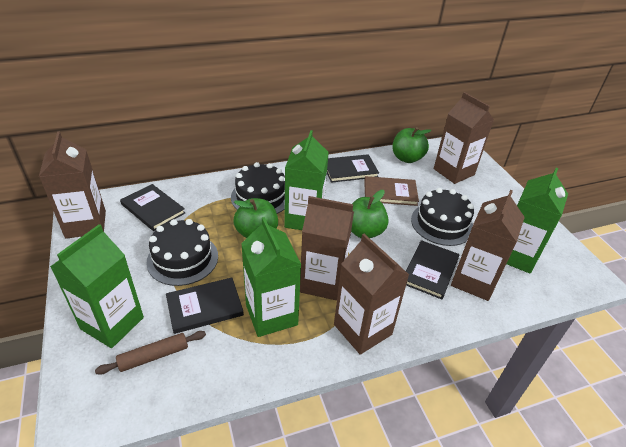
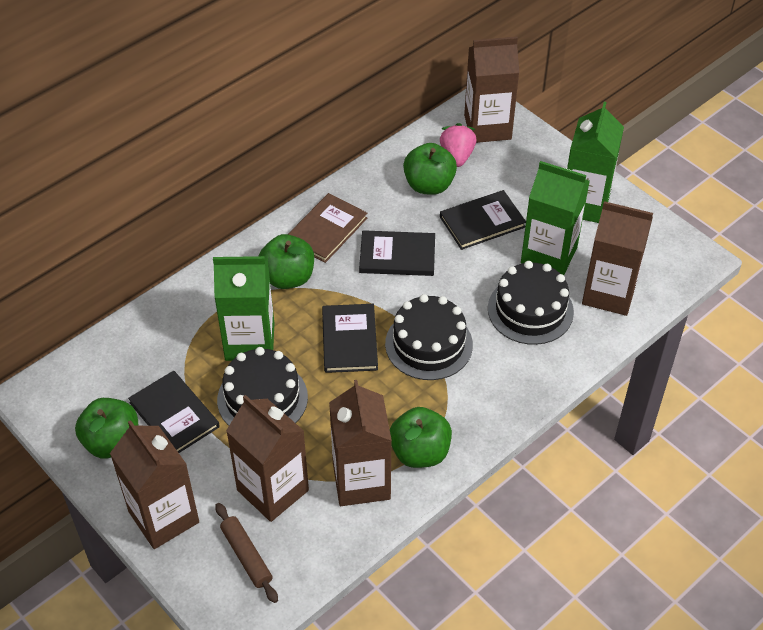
green apple: [233,198,278,238] [351,190,388,238] [392,127,432,163] = 3 -> [75,398,138,458] [259,234,314,289] [390,407,452,468] [403,143,457,195] = 4
green carton: [50,224,144,348] [241,217,301,337] [284,130,329,230] [507,168,568,274] = 4 -> [213,256,274,361] [521,161,590,275] [567,102,624,223] = 3
pink strawberry: none = 0 -> [440,123,476,167] = 1

